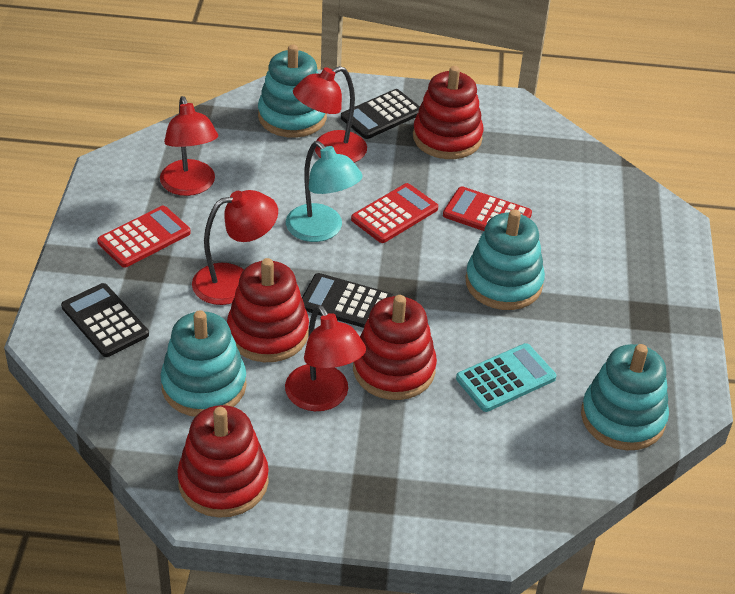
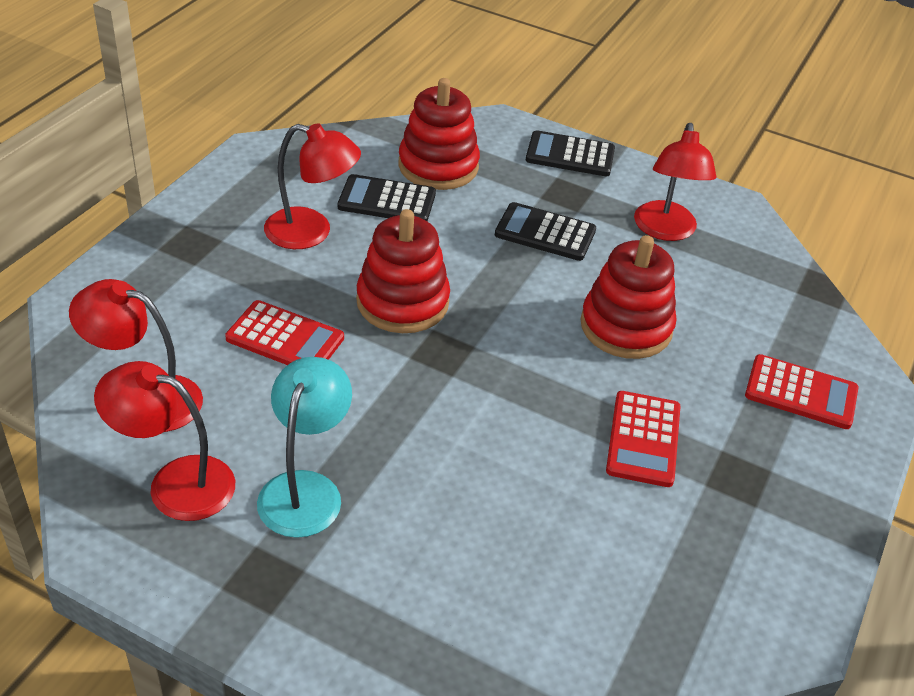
red stacking toy: [177,405,269,518] [227,258,309,362] [353,295,437,400] [413,66,483,159] = 4 -> [356,209,450,333] [398,78,480,190] [580,235,676,359] = 3
turquoise calculator: [456,343,556,412] = 1 -> none = 0
turquoise stacking toy: [160,310,247,417] [258,44,327,138] [465,209,545,310] [581,344,669,450] = 4 -> none = 0

